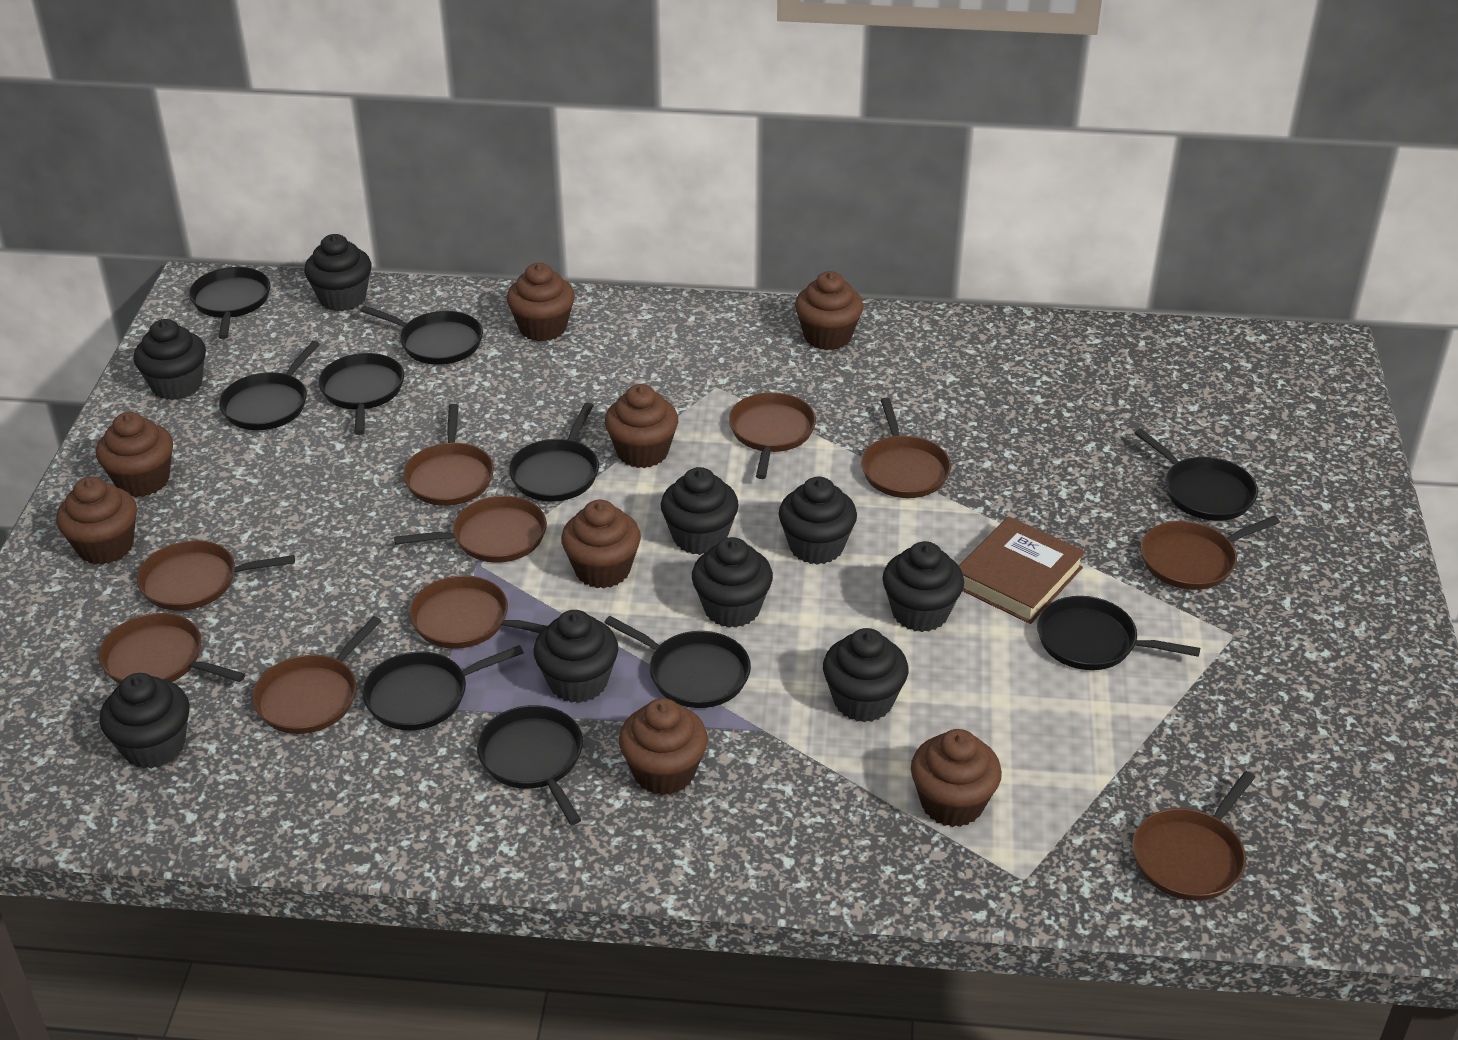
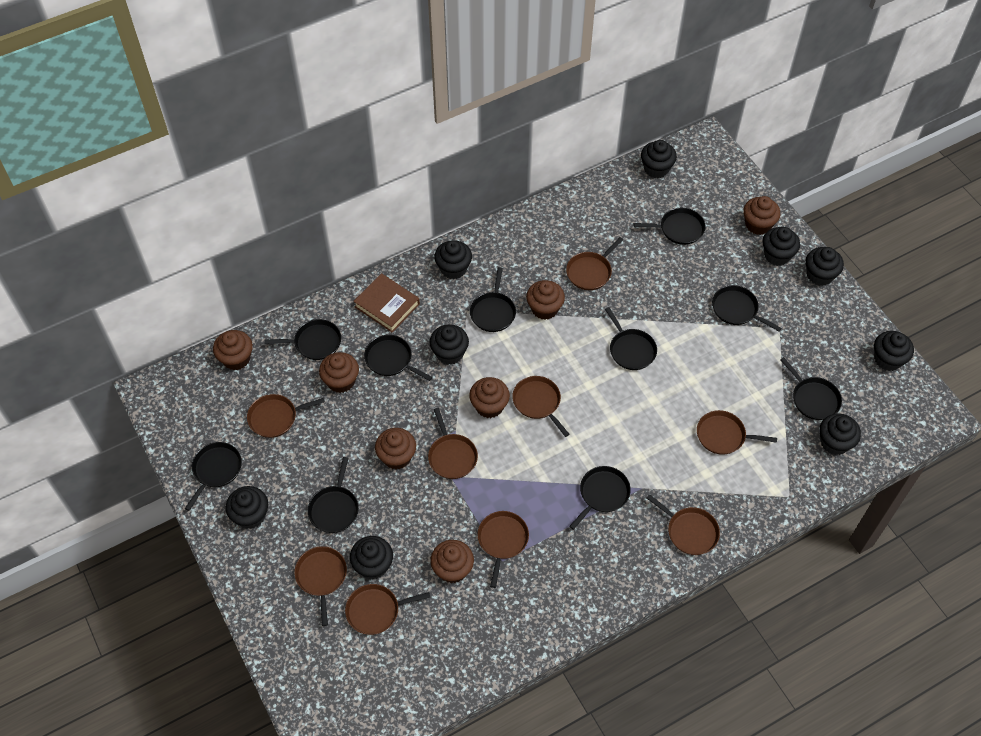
brown cupcake: [56,477,137,565] [96,412,173,497] [507,263,575,342] [561,500,641,588] [605,384,678,468] [619,698,708,795] [795,271,863,350] [911,729,1002,827] = 8 -> [213,330,253,370] [319,352,359,393] [375,428,416,469] [430,540,474,583] [469,377,510,418] [526,280,565,320] [743,196,780,235] = 7
brown pan: [99,613,245,684] [137,540,295,611] [252,616,381,734] [394,496,547,563] [403,404,494,506] [409,576,546,649] [729,392,816,479] [861,398,951,498] [1132,771,1255,901] [1141,516,1280,590] = 10 -> [247,394,325,438] [294,546,347,626] [345,584,430,635] [428,408,478,479] [477,511,529,588] [512,376,570,437] [566,237,623,290] [646,494,720,555] [697,410,777,455] = 9

